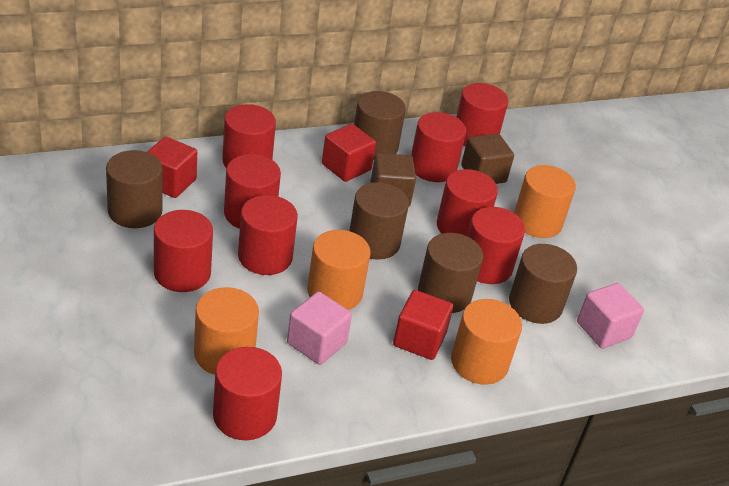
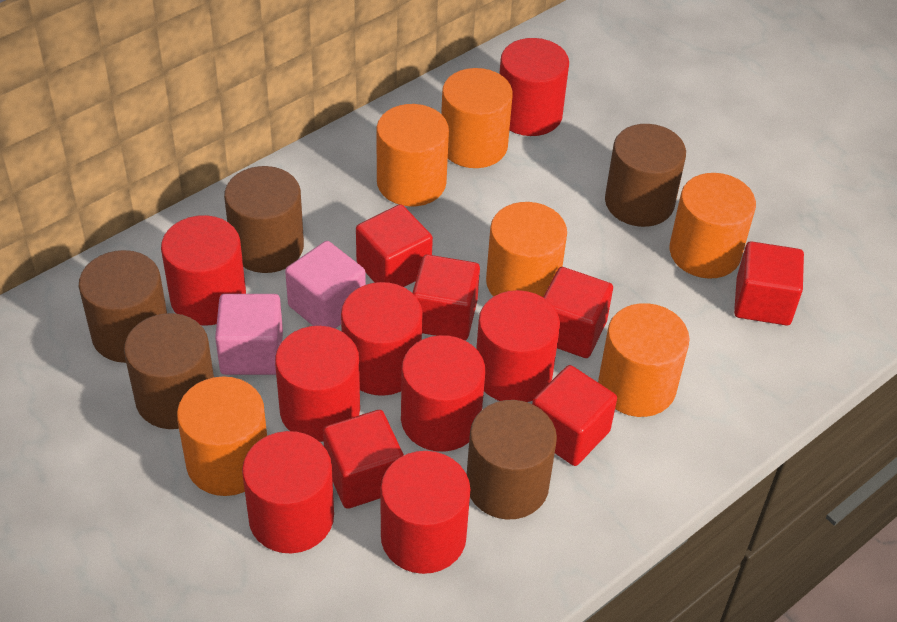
brown cube: [371,153,416,206] [461,134,514,184] = 2 -> none = 0
orange cylinder: [194,287,259,375] [307,230,371,310] [451,299,522,385] [514,165,576,238] = 4 -> [177,376,267,496] [376,104,449,207] [441,68,513,168] [486,202,567,297] [598,303,690,417] [669,173,756,279] = 6
red cube: [147,137,197,198] [322,124,376,182] [393,290,454,360] = 3 -> [323,410,404,509] [356,204,433,287] [412,254,480,340] [532,365,617,466] [543,267,613,358] [734,241,804,326] = 6
red cylinder: [154,210,213,292] [213,347,282,440] [222,104,276,168] [224,154,281,229] [238,195,298,275] [411,112,466,182] [437,169,498,236] [456,83,508,146] [467,207,525,284] = 9 -> [161,215,246,326] [242,431,334,553] [275,326,360,442] [341,282,423,396] [381,451,471,574] [401,335,485,452] [476,290,560,402] [499,38,569,136] = 8

